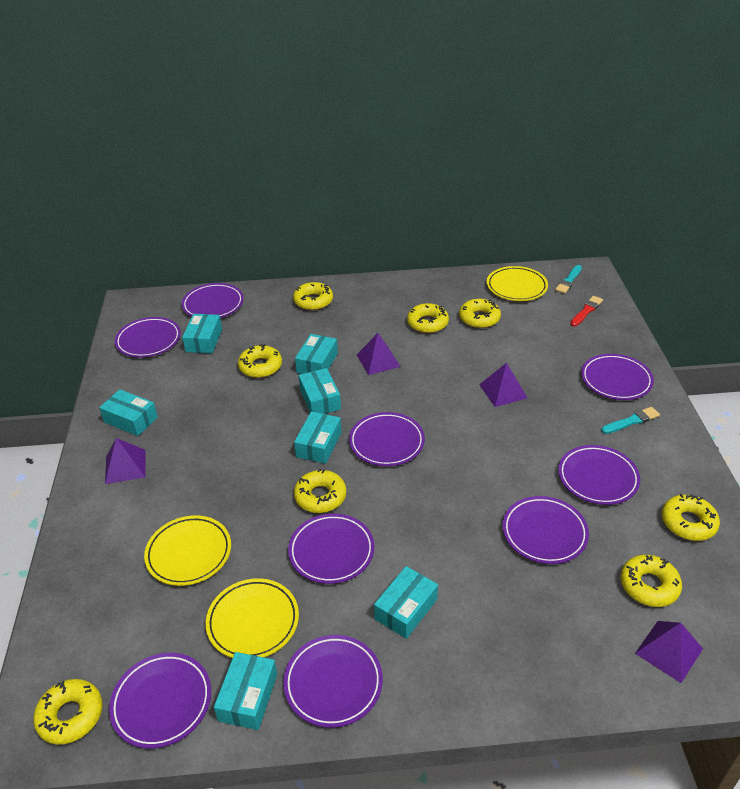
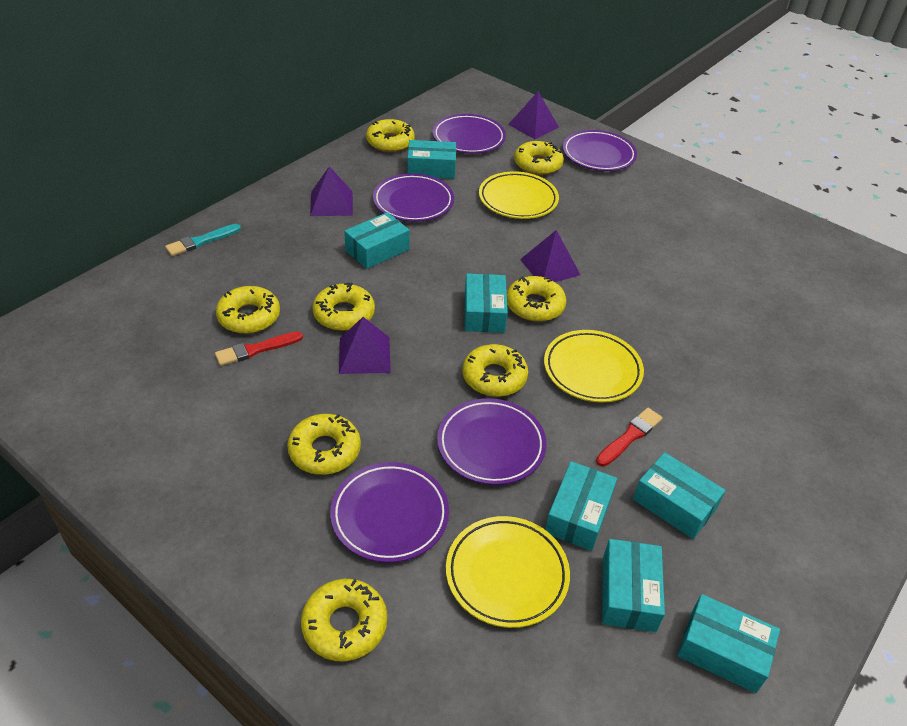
purple plate: [109,653,211,748] [115,317,181,358] [182,283,244,318] [283,635,383,728] [288,514,374,584] [349,412,425,466] [503,496,589,564] [558,445,640,505] [581,354,654,400] = 9 -> [330,462,449,563] [373,173,454,222] [432,114,506,154] [437,398,546,485] [563,130,637,171] = 5
red brush: [570,296,603,327] = 1 -> [215,332,303,366] [596,408,663,467] = 2
turquoise brush: [555,265,582,294] [601,407,660,434] = 2 -> [165,224,241,256] = 1

